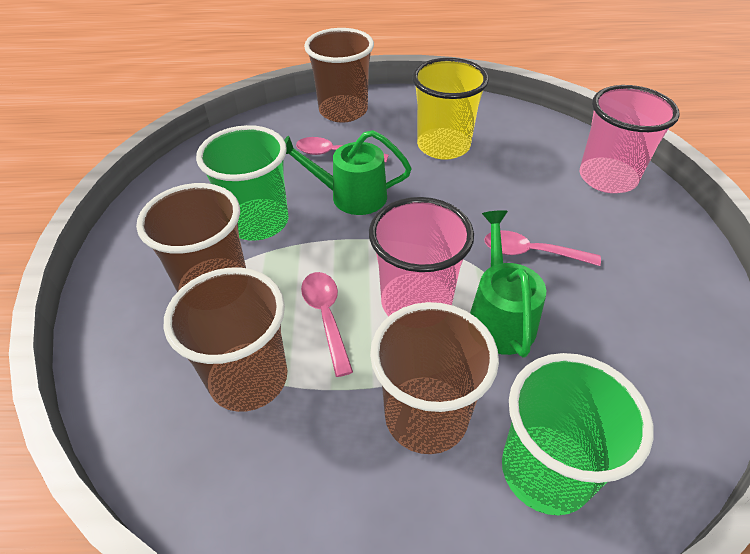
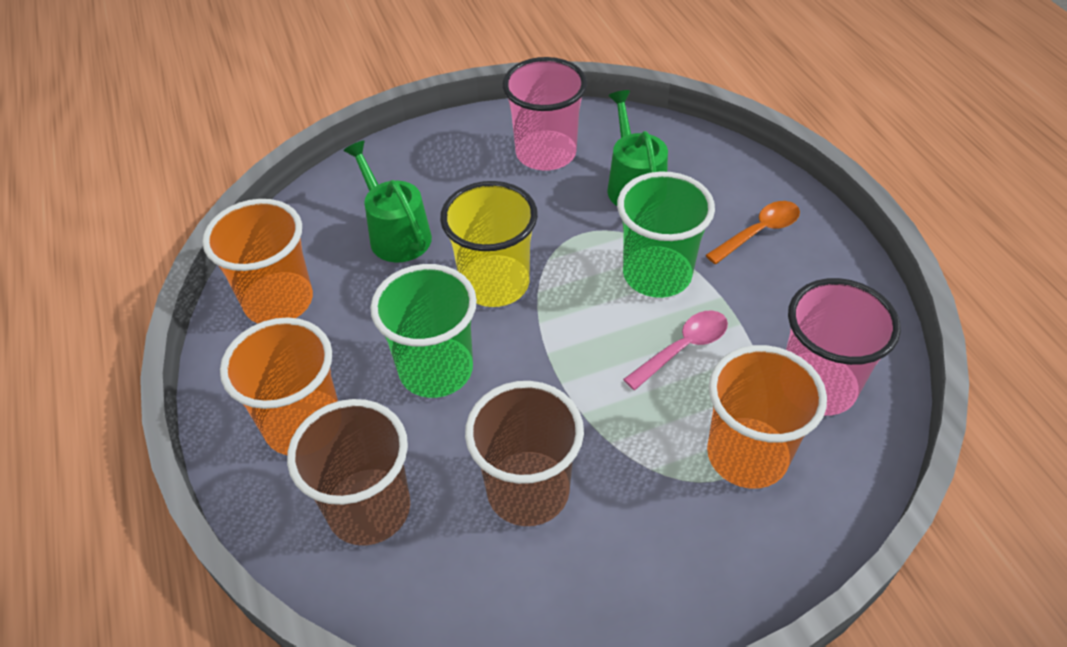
brown cup: [136,183,246,292] [164,267,287,412] [304,28,374,122] [370,302,499,454] = 4 -> [287,399,410,546] [465,381,584,526] = 2
orange cup: none = 0 -> [202,199,313,323] [220,317,338,455] [707,345,827,488] = 3
orange spoon: none = 0 -> [706,201,800,264] = 1
pink spoon: [296,137,389,162] [301,272,353,377] [484,230,601,266] = 3 -> [623,310,728,390] = 1

